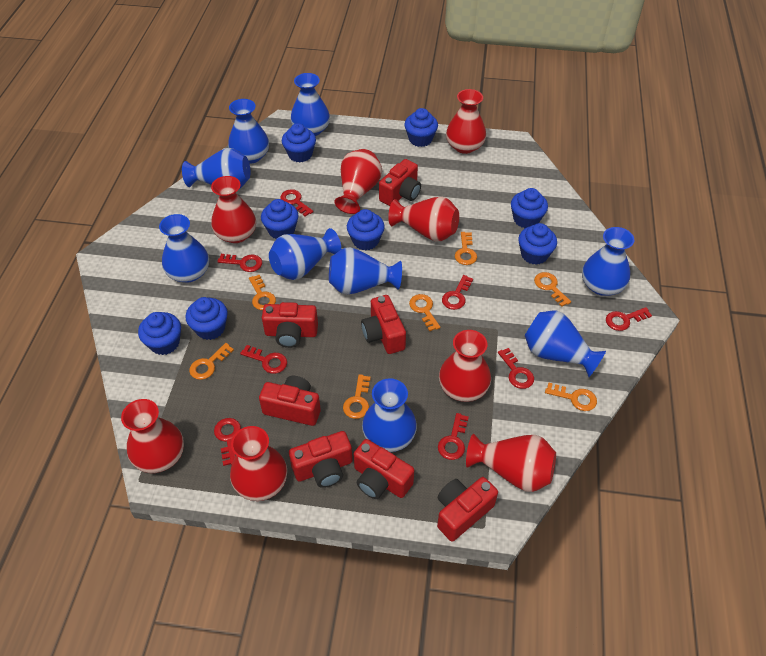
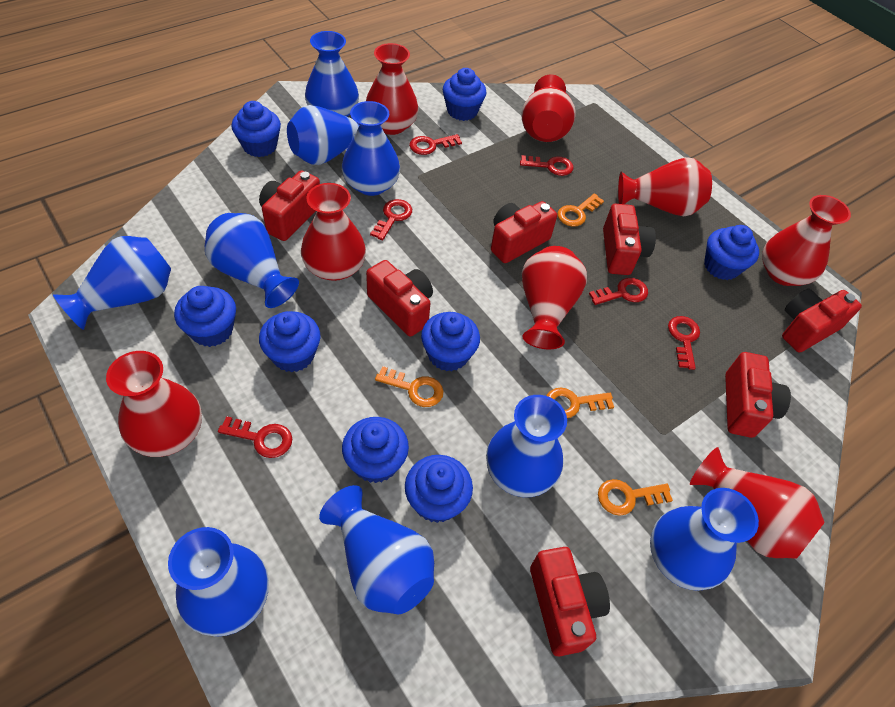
orange key: [189,343,234,380] [249,275,276,310] [343,374,371,419] [409,294,440,331] [455,232,477,265] [534,272,571,307] [545,383,597,411] = 7 -> [375,366,444,407] [546,388,614,418] [557,194,604,227] [598,479,673,516] = 4
red key: [214,418,241,466] [217,254,262,272] [240,345,287,374] [280,189,313,217] [438,413,469,460] [442,275,473,310] [498,348,534,389] [606,307,652,331] = 8 -> [218,416,292,458] [370,199,412,240] [409,134,462,155] [520,155,574,176] [589,278,648,305] [668,316,700,370] = 6

